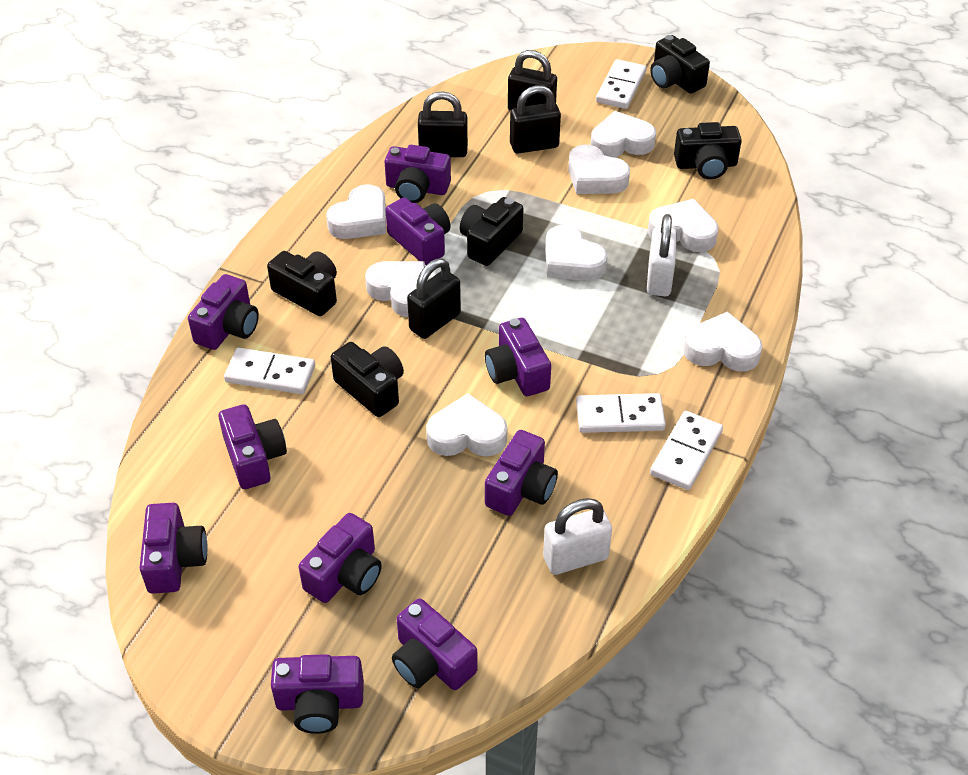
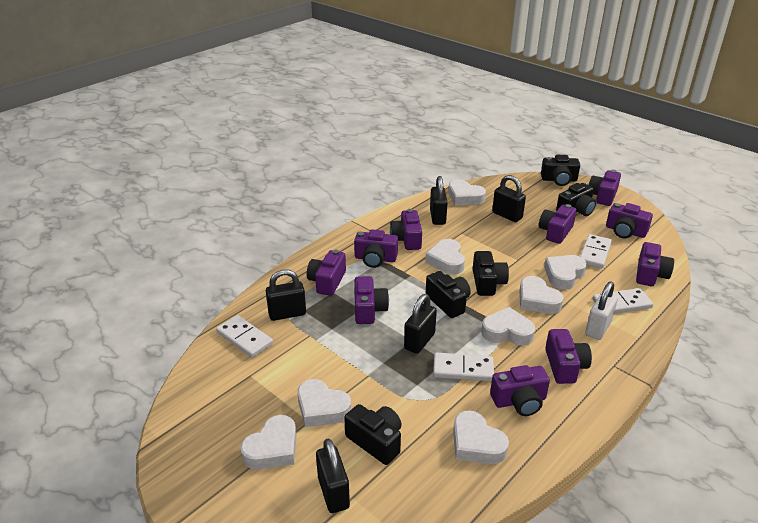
black padlock: [407,259,461,339] [418,91,468,157] [508,50,557,111] [510,85,561,154] = 4 -> [266,269,306,321] [316,438,350,513] [404,294,437,354] [430,176,448,225] [492,175,526,222] = 5
white padlock: [543,498,612,575] [647,214,677,296] = 2 -> [585,282,618,340] = 1

